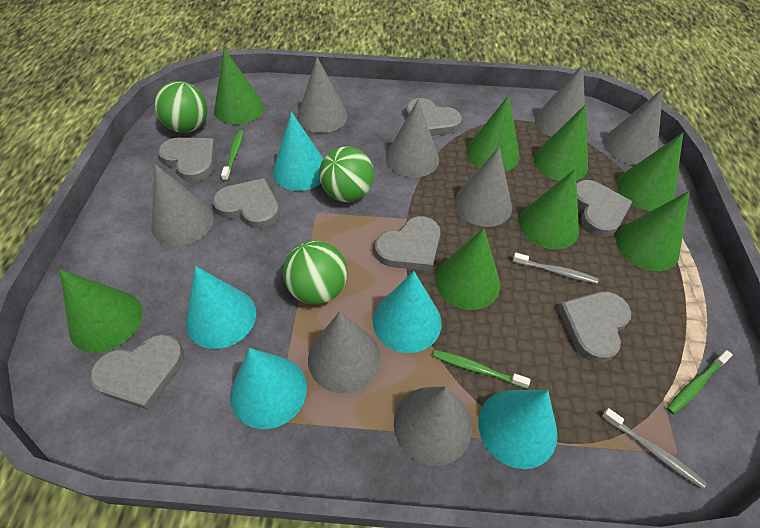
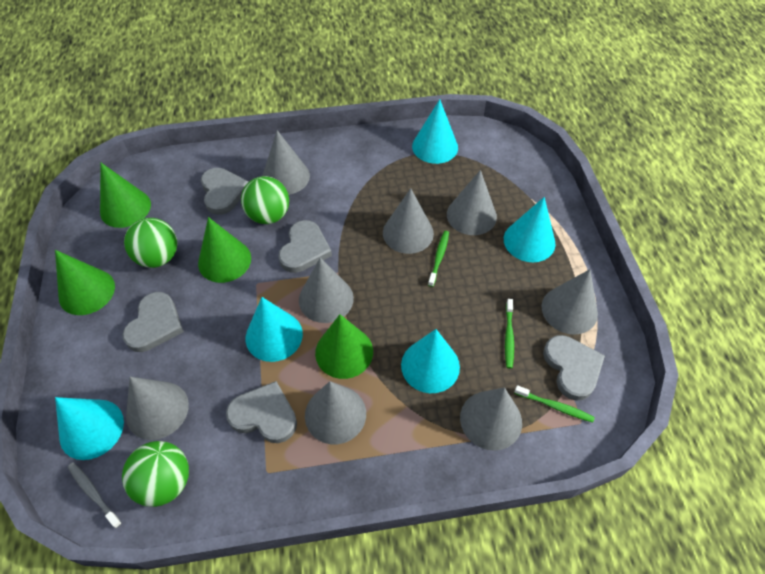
green cone: [60,269,143,353] [214,49,265,125] [435,228,500,310] [466,95,520,171] [519,169,579,249] [534,104,588,181] [616,191,690,271] [617,133,683,211] = 8 -> [55,250,115,315] [100,163,151,228] [198,217,251,283] [315,314,373,379] = 4
grey heart: [90,334,184,410] [158,138,216,182] [213,178,280,229] [375,216,440,271] [406,98,462,136] [558,291,631,363] [576,180,632,237] = 7 -> [122,292,184,352] [201,168,249,215] [226,381,297,443] [278,220,332,273] [543,335,605,401] = 5
grey toothbrush: [513,253,599,284] [602,408,707,489] = 2 -> [68,462,122,528] = 1

